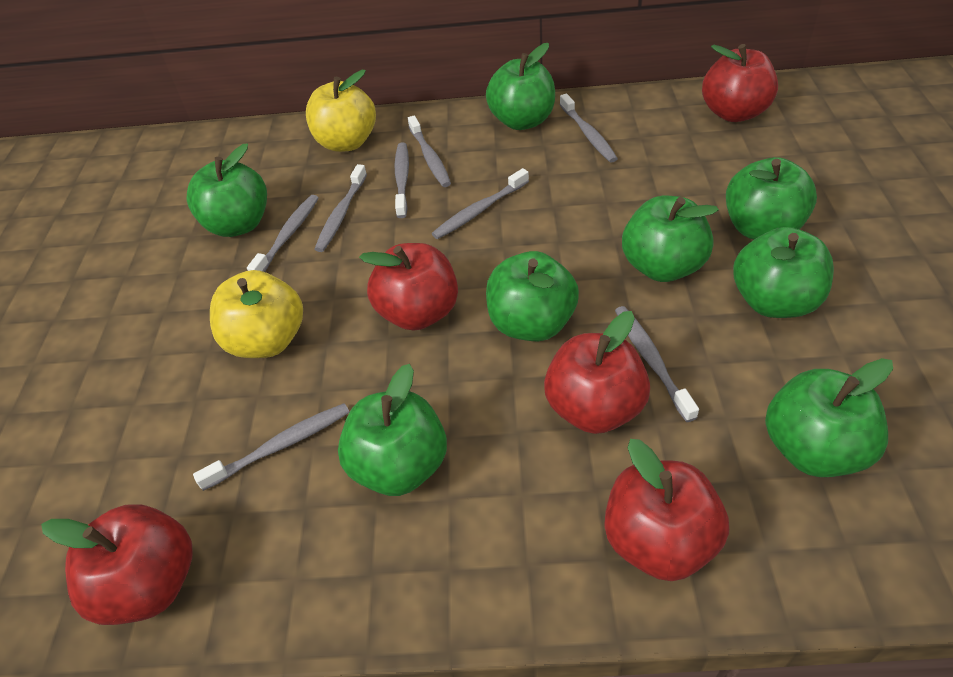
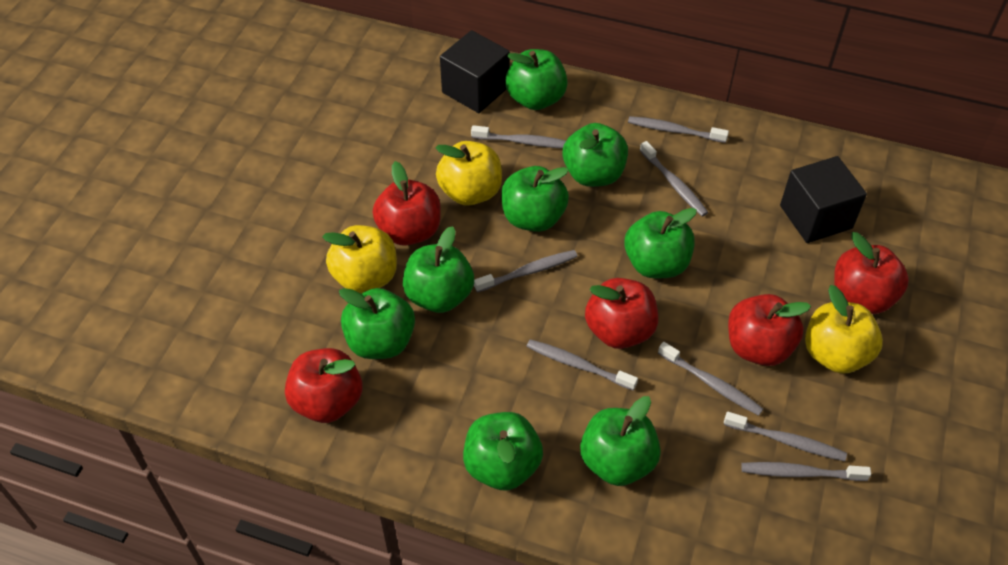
black cube: none = 0 -> [440,30,510,113] [780,156,867,243] = 2
yellow apple: [210,270,303,358] [306,70,376,152] = 2 -> [322,225,397,294] [436,141,502,206] [805,285,883,374] = 3

